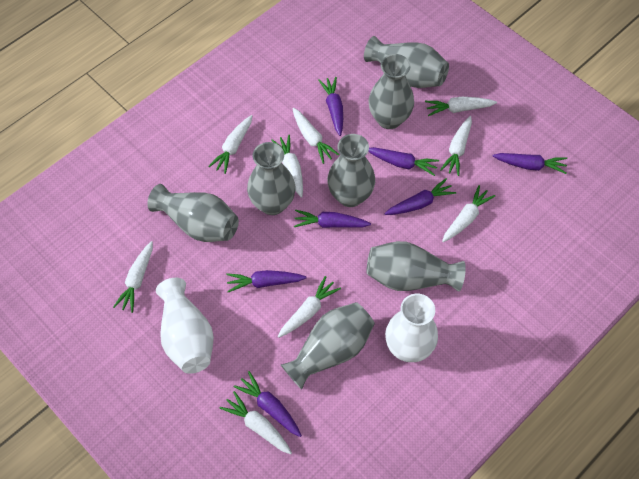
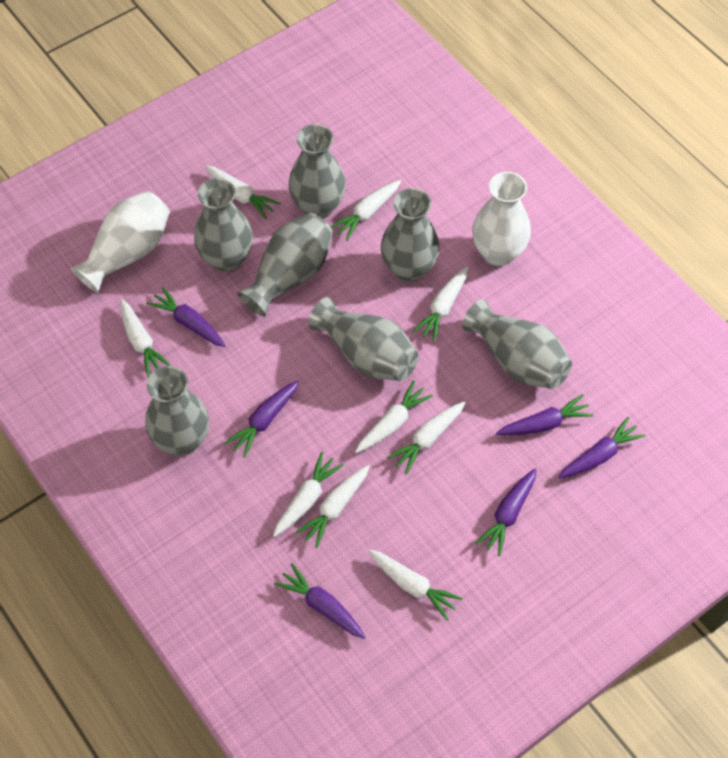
purple carrot: [226,270,307,292] [233,371,302,437] [294,210,371,228] [318,77,343,136] [368,147,439,176] [384,178,456,215] [492,153,567,174] = 7 -> [146,287,226,347] [225,380,299,457] [274,563,366,639] [476,468,537,556] [496,394,594,436] [558,417,645,479] = 6

